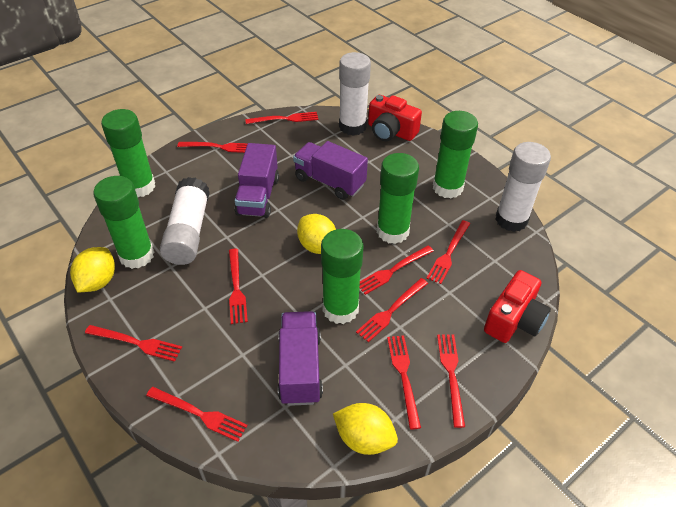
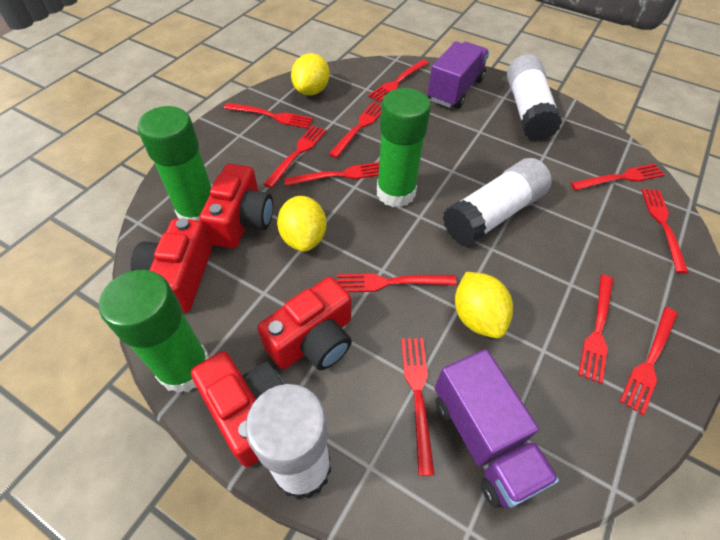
green glue stick: [93,176,154,269] [101,109,155,197] [321,229,364,324] [377,153,419,244] [433,111,478,199] = 5 -> [99,270,209,393] [137,106,212,221] [377,88,431,208] = 3
purple truck: [234,143,279,218] [278,311,323,406] [293,141,368,200] = 3 -> [428,41,489,109] [435,349,559,508] = 2
red camera: [368,95,422,141] [484,270,551,343] = 2 -> [130,218,212,313] [191,351,284,467] [199,164,273,248] [257,277,352,370] = 4
red fork: [85,325,182,362] [146,387,248,442] [177,142,248,153] [229,249,248,324] [245,112,318,124] [356,278,428,342] [359,246,434,295] [387,335,421,429] [426,220,470,284] [437,334,465,428] = 10 -> [224,103,313,129] [264,125,326,188] [284,162,379,186] [329,102,381,158] [337,273,457,292] [368,59,428,102] [401,338,434,476] [571,164,665,190] [578,274,613,384] [619,307,678,415] [641,189,689,273] = 11

